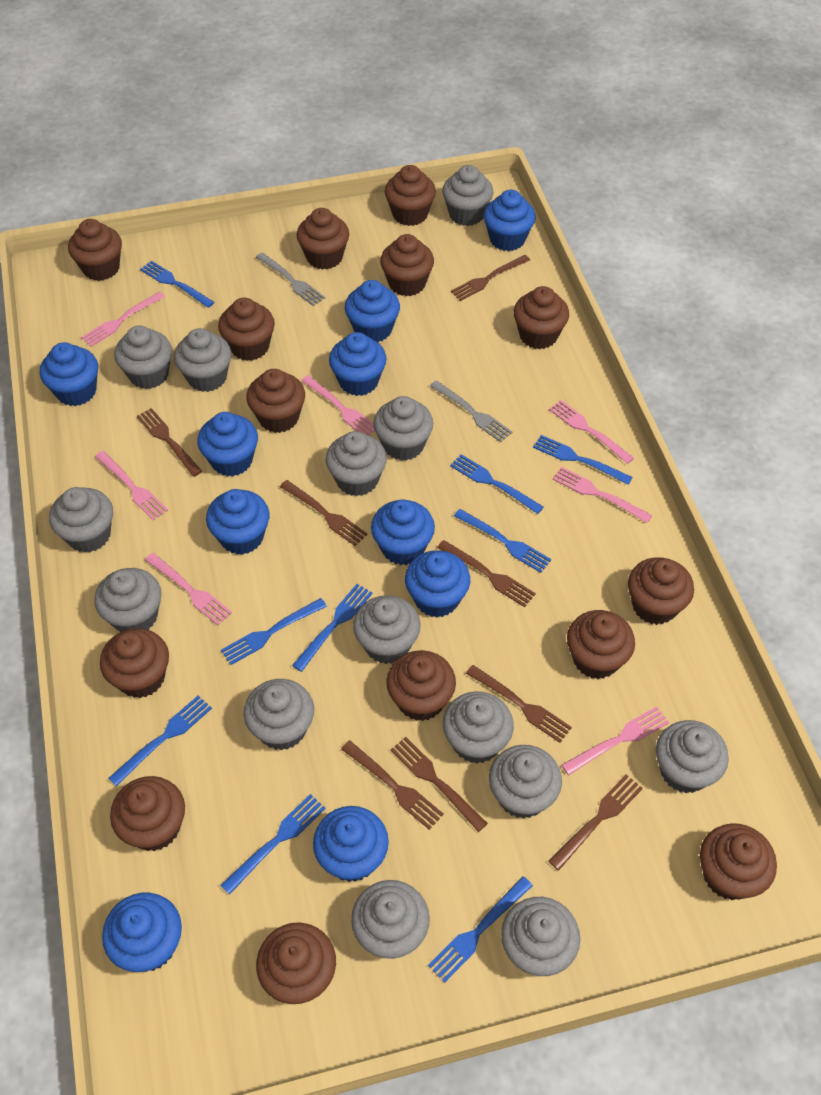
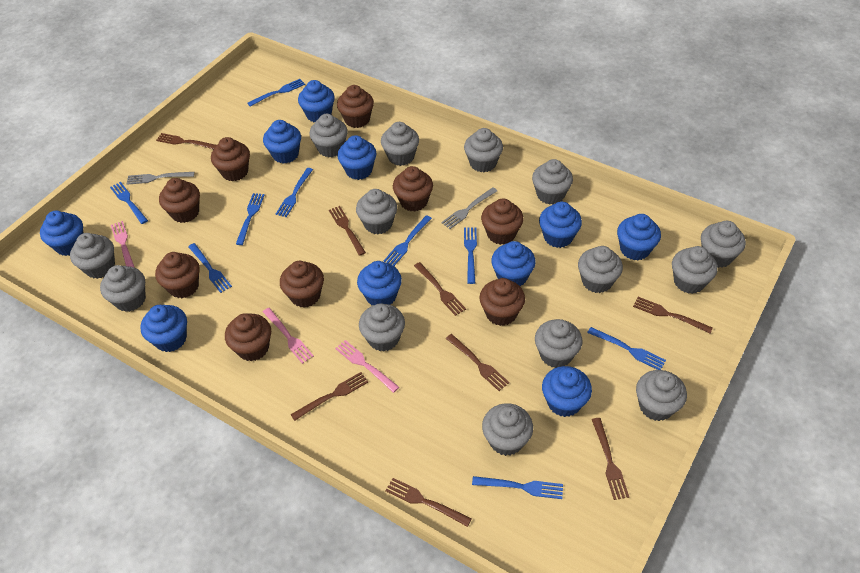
brown cupcake: [68,219,122,281] [100,628,169,698] [110,776,185,851] [218,298,275,361] [246,369,305,433] [256,922,336,1004] [296,208,349,270] [380,234,434,296] [385,165,436,226] [386,650,456,721] [513,286,569,349] [567,610,635,679] [628,557,694,625] [700,823,777,900] = 14 -> [155,252,200,298] [159,178,200,223] [211,137,250,181] [225,313,271,361] [280,261,324,308] [337,85,374,128] [393,166,433,212] [479,278,525,326] [481,199,523,245] = 9
pink fork: [81,291,165,347] [95,451,168,521] [145,553,232,625] [301,375,375,435] [549,400,634,464] [553,467,652,523] [561,706,669,775] = 7 -> [111,221,135,268] [263,308,314,364] [335,340,399,393] = 3

